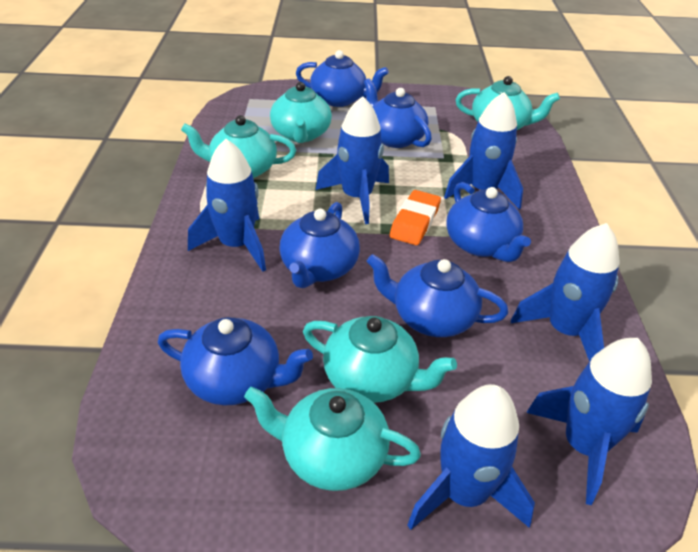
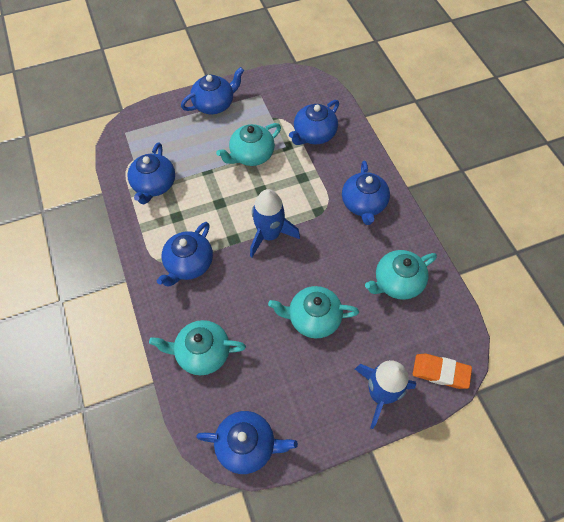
blue rocket: [188,139,266,272] [316,96,389,224] [407,384,535,530] [444,92,523,210] [511,223,619,361] [526,338,652,505] = 6 -> [250,189,300,257] [355,360,416,429] = 2
turquoise teapot: [181,115,296,178] [244,387,421,491] [270,82,332,143] [303,316,457,403] [456,76,560,130] = 5 -> [149,320,246,375] [216,123,281,166] [268,286,359,338] [365,250,437,300] = 4

